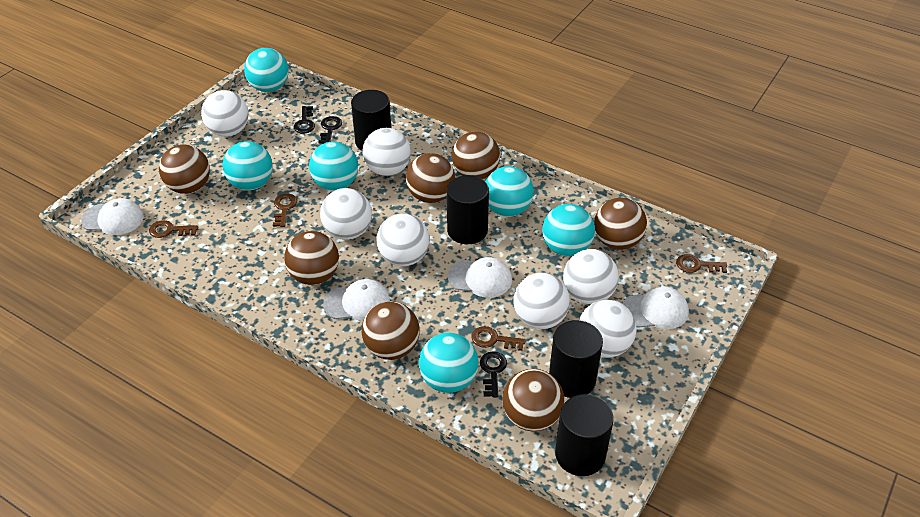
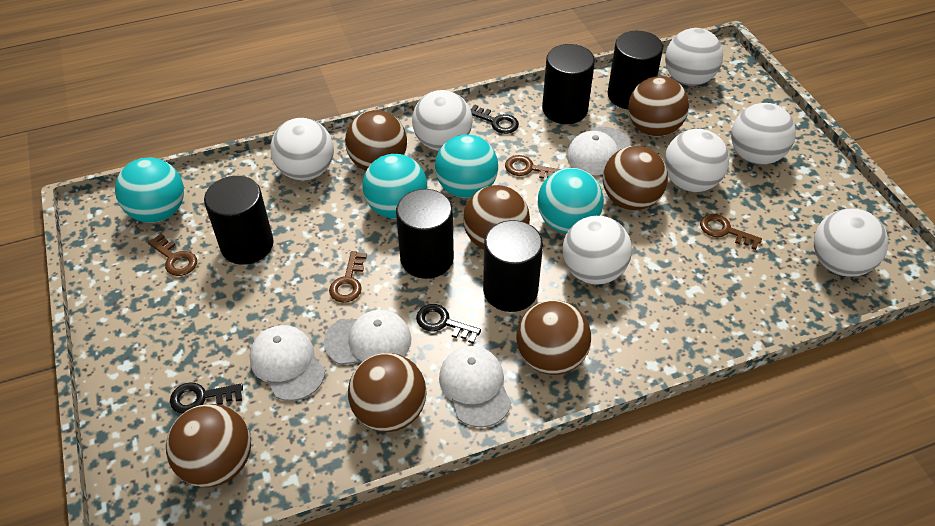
black cylinder: [351,90,391,151] [447,175,489,244] [549,320,603,398] [555,394,614,476] = 4 -> [204,176,274,265] [396,189,454,279] [483,220,543,312] [542,44,595,124] [608,31,663,109] = 5
turquoise ball: [223,141,273,190] [244,48,289,92] [309,141,358,191] [419,333,479,393] [486,166,534,217] [542,204,595,256] = 6 -> [115,157,184,223] [362,154,427,219] [435,134,498,198] [538,168,604,233] = 4

